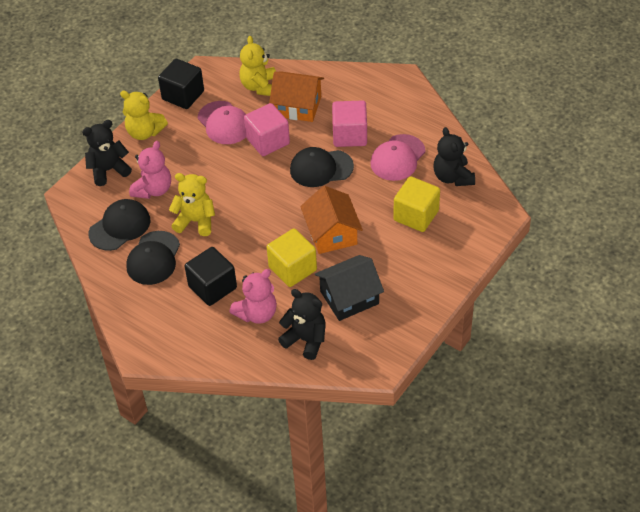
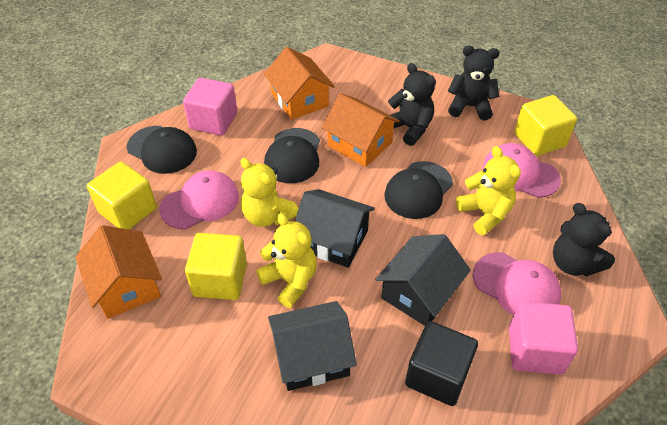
black cube: [158,59,204,109] [185,247,237,306] = 2 -> [405,321,478,406] = 1
black house: [315,255,384,321] = 1 -> [268,301,357,391] [295,189,375,268] [375,234,471,326] = 3
orange house: [269,71,324,122] [300,186,363,254] = 2 -> [75,225,162,319] [264,47,335,120] [322,93,400,167] = 3
pink cap: [198,101,246,144] [370,134,426,181] = 2 -> [159,170,239,229] [473,252,561,315] [482,143,561,198] = 3
pink teddy bear: [129,141,171,199] [229,269,277,324] = 2 -> none = 0
yellow cube: [267,229,317,287] [393,176,440,232] = 2 -> [87,161,157,229] [185,233,247,300] [514,95,577,156] = 3

